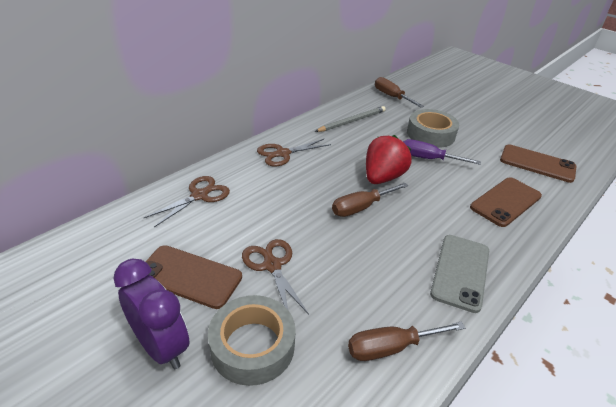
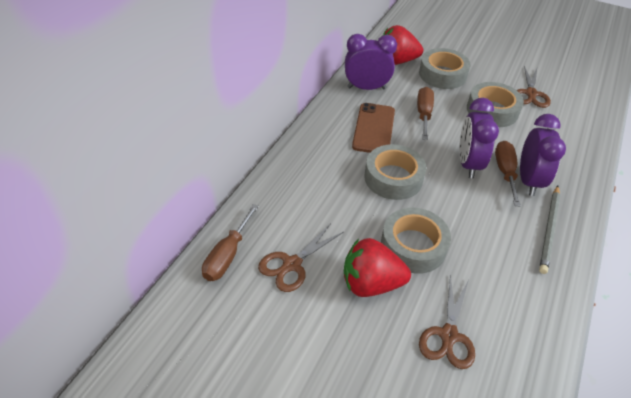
brown phone: [145,245,242,309] [470,177,542,227] [500,144,577,183] = 3 -> [352,103,395,153] = 1
grey phone: [430,235,489,313] = 1 -> none = 0
grey tape: [208,295,296,386] [407,109,459,148] = 2 -> [364,144,426,200] [381,208,451,274] [419,48,471,89] [467,82,524,127] = 4
purple clock: [113,259,190,369] = 1 -> [345,34,397,90] [459,98,499,178] [520,114,566,196] = 3
purple screwdriver: [403,139,481,165] = 1 -> none = 0
red strawberry: [366,135,412,184] = 1 -> [344,238,411,297] [383,25,423,65] = 2

